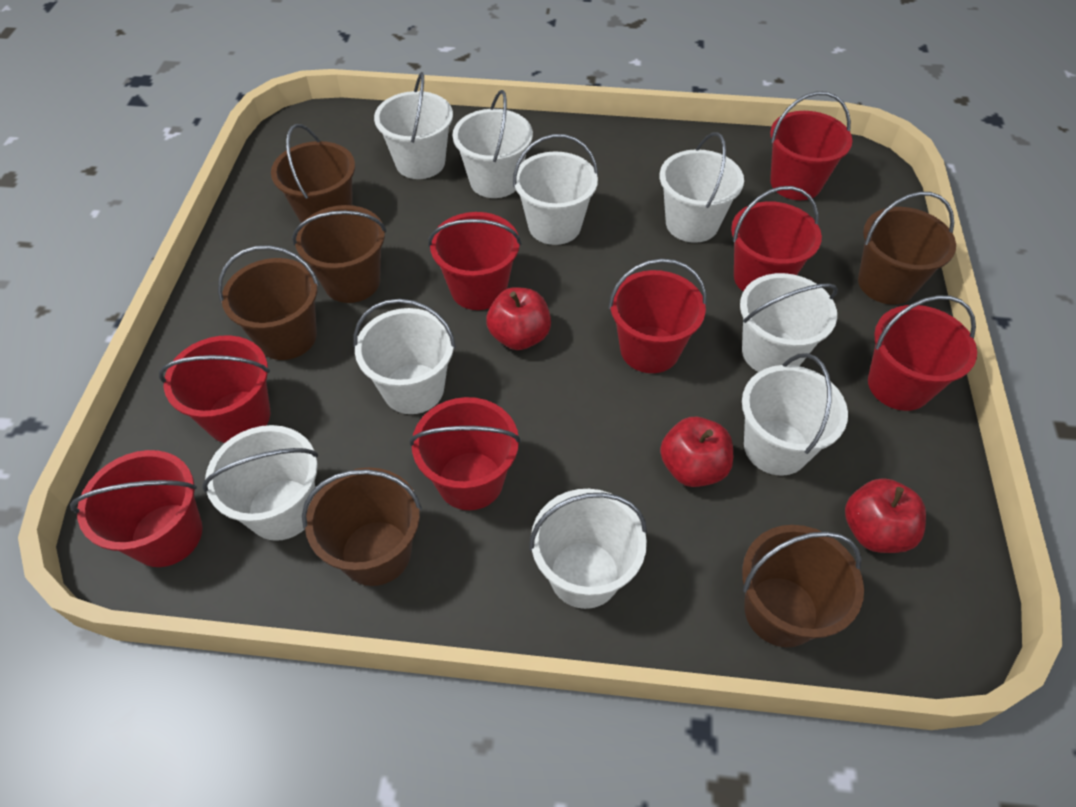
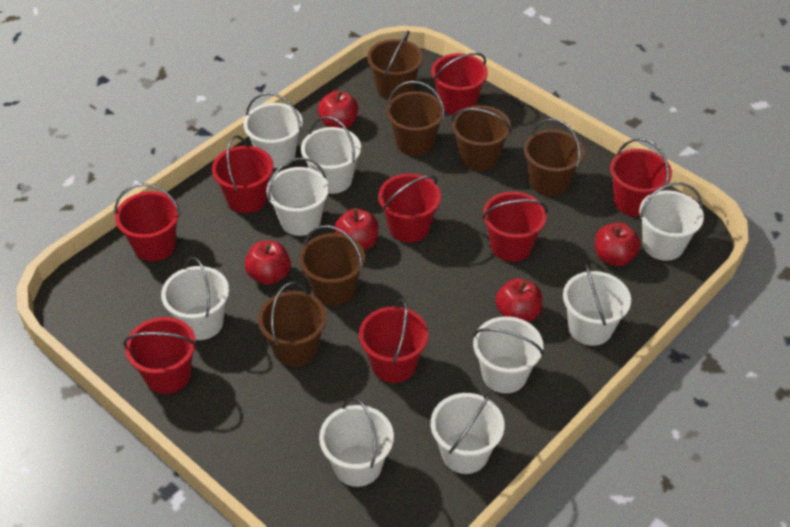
red apple: [486,287,551,350] [660,417,733,487] [845,478,926,553] = 3 -> [245,241,291,285] [318,91,358,129] [334,209,379,250] [495,278,542,322] [595,222,641,266] = 5

